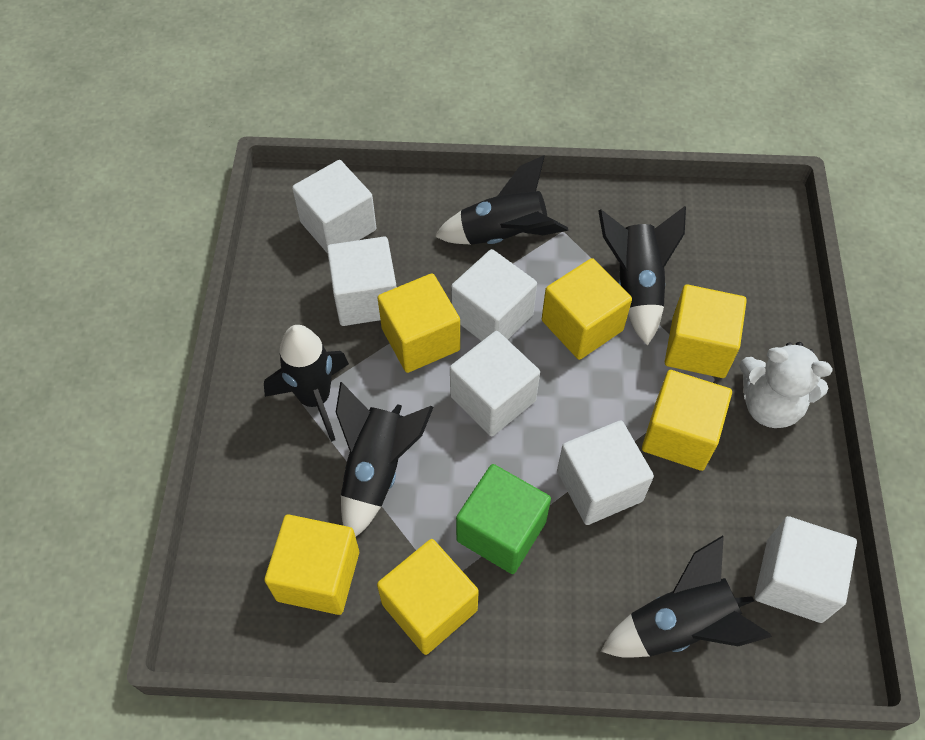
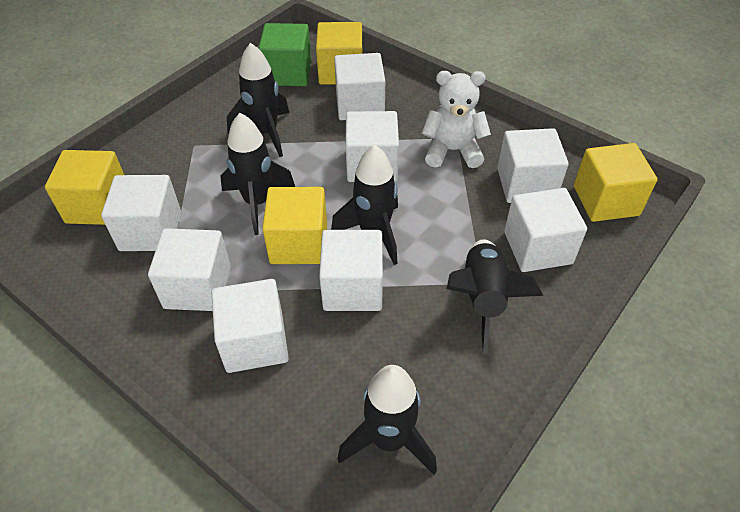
white cube: [292,160,376,254] [327,237,397,326] [450,331,540,436] [451,249,537,341] [557,420,654,525] [755,516,857,623] = 6 -> [101,175,181,251] [148,228,231,311] [211,279,289,373] [319,230,383,311] [334,53,385,120] [346,111,399,182] [497,128,569,203] [504,188,587,272] = 8
yellow cube: [264,514,359,615] [377,273,460,373] [377,539,479,655] [542,258,632,360] [642,370,732,471] [665,284,747,378] = 6 -> [45,150,124,225] [262,187,327,264] [316,22,362,85] [574,143,658,222] = 4

